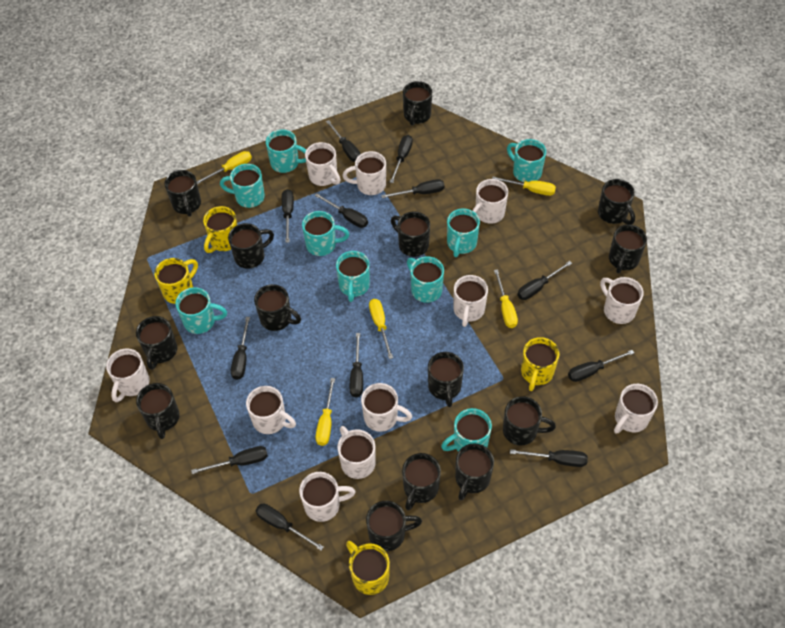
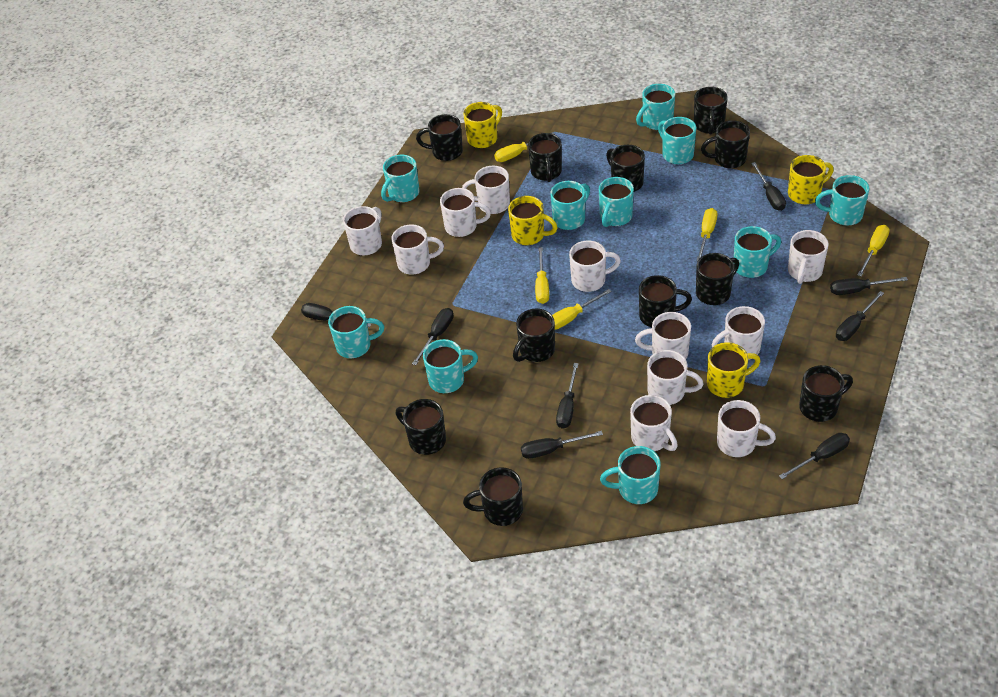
black mug: [136,316,177,370] [136,383,180,439] [164,170,201,217] [228,223,274,269] [254,284,301,331] [366,501,422,551] [391,211,430,257] [402,453,441,511] [403,81,432,126] [428,352,464,407] [455,443,494,500] [503,396,556,445] [598,179,635,225] [609,225,647,273] = 14 -> [396,399,446,455] [416,114,463,161] [463,467,523,526] [513,309,555,362] [528,133,562,182] [606,145,645,192] [639,275,692,327] [694,87,728,135] [696,253,739,305] [701,120,750,169] [799,365,853,422] = 11
black screwdriver: [191,446,268,474] [231,317,250,380] [255,504,324,550] [282,189,294,243] [314,193,368,228] [326,120,360,162] [350,333,363,397] [381,179,445,198] [390,135,413,183] [510,449,588,467] [517,261,572,300] [568,350,634,382] = 12 -> [301,303,371,327] [412,308,454,365] [521,431,603,459] [556,363,579,429] [751,162,786,211] [779,433,850,479] [830,277,908,295] [836,291,884,341] = 8
turquoise mug: [175,287,227,334] [220,164,265,208] [266,129,306,173] [302,211,349,256] [336,251,370,302] [407,256,444,303] [441,408,492,452] [447,208,480,257] [507,139,546,182] = 9 -> [328,306,384,358] [381,155,420,202] [423,339,478,393] [550,181,590,230] [599,177,634,227] [600,446,661,504] [636,84,675,130] [658,117,696,164] [734,226,781,278] [815,175,869,226] = 10

